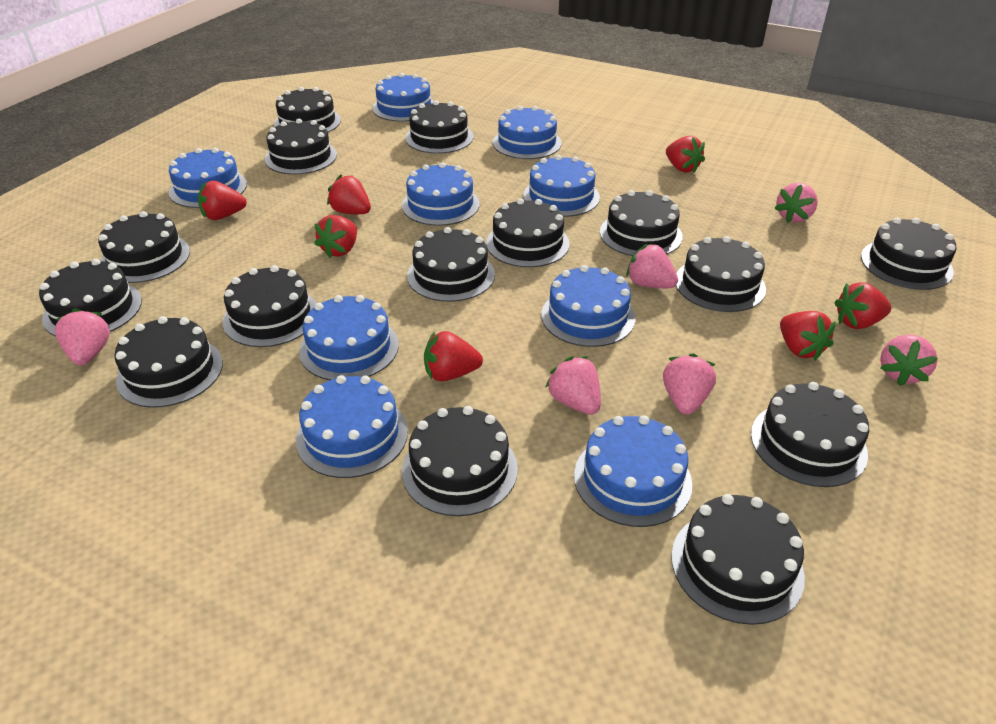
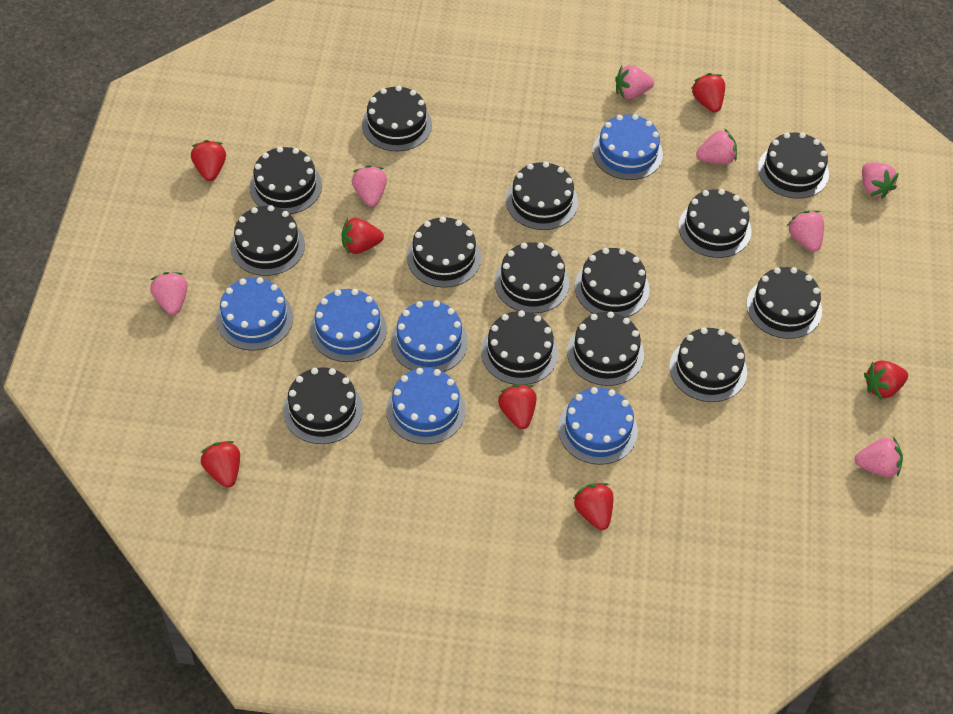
black cake: [39,259,142,336] [98,211,190,283] [114,316,223,408] [223,265,316,347] [265,119,337,175] [274,87,341,132] [402,406,518,516] [405,101,473,154] [407,227,495,302] [486,198,570,267] [600,190,683,256] [671,494,805,625] [676,236,766,312] [751,382,869,487] [861,218,957,290] = 15 -> [230,205,305,276] [250,147,322,214] [283,368,363,444] [362,86,432,151] [407,217,481,288] [481,310,558,385] [494,242,569,313] [506,162,578,230] [567,311,644,386] [575,248,650,317] [670,328,747,402] [678,189,752,258] [747,267,822,339] [758,132,829,199] = 14
blue cake: [169,148,247,208] [296,375,408,478] [299,295,399,380] [372,73,434,122] [402,162,480,226] [493,106,562,159] [523,155,600,217] [541,265,635,347] [574,415,692,527] = 9 -> [216,277,293,350] [310,289,387,362] [386,368,466,444] [391,300,468,372] [558,387,638,465] [592,114,663,180] = 6
pink strawberry: [55,309,110,365] [545,356,601,415] [626,244,678,288] [663,353,716,415] [774,183,818,223] [880,334,938,386] = 6 -> [150,272,188,315] [352,165,387,207] [615,65,654,99] [696,128,737,164] [787,210,824,252] [855,437,903,477] [862,162,899,199] = 7

